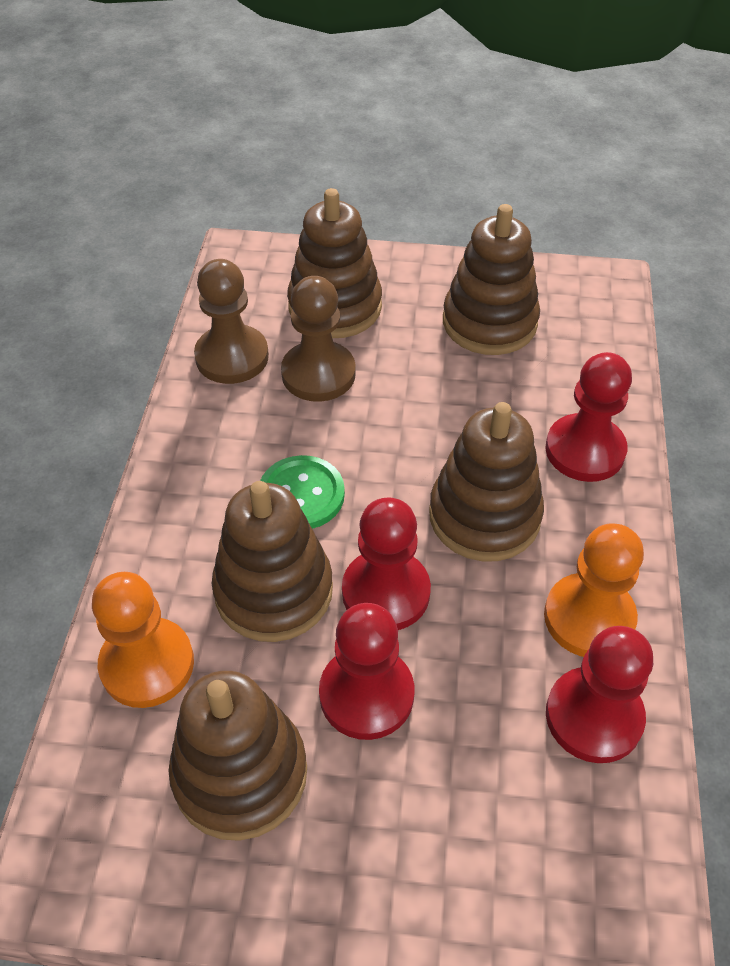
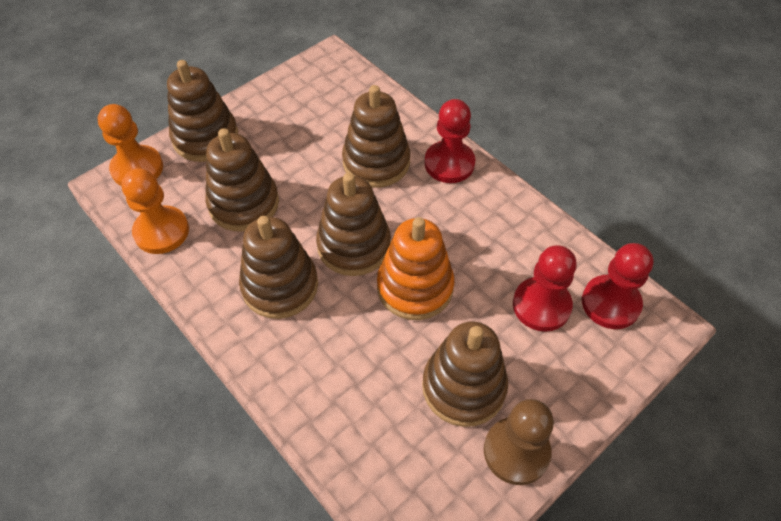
brown pawn: [194,259,269,384] [281,276,356,402] = 2 -> [484,399,554,485] = 1
brown stacking toy: [168,671,307,841] [212,481,333,642] [287,188,382,338] [429,402,544,562] [443,204,540,355] = 5 -> [167,60,238,162] [205,128,279,232] [239,216,318,319] [316,173,391,276] [342,85,410,188] [422,322,508,427] = 6
green button: [260,455,345,529] = 1 -> none = 0
orange stacking toy: none = 0 -> [377,217,455,320] = 1
red pawn: [319,603,414,740] [342,497,431,630] [545,352,632,482] [546,626,653,763] = 4 -> [424,99,475,183] [513,245,577,332] [582,243,654,329] = 3

